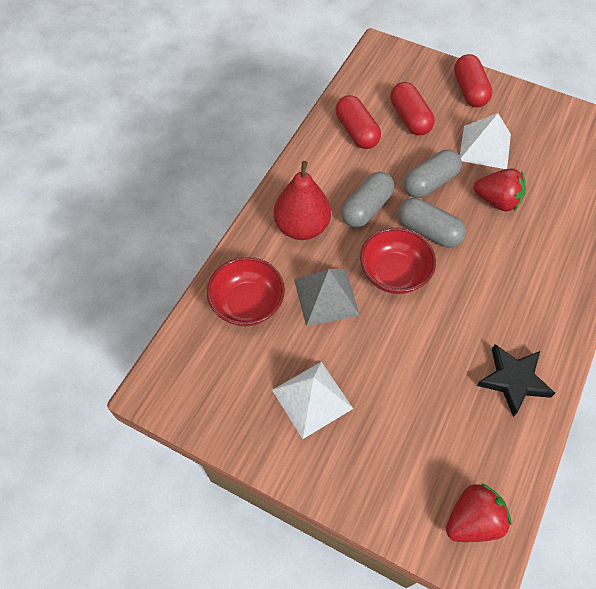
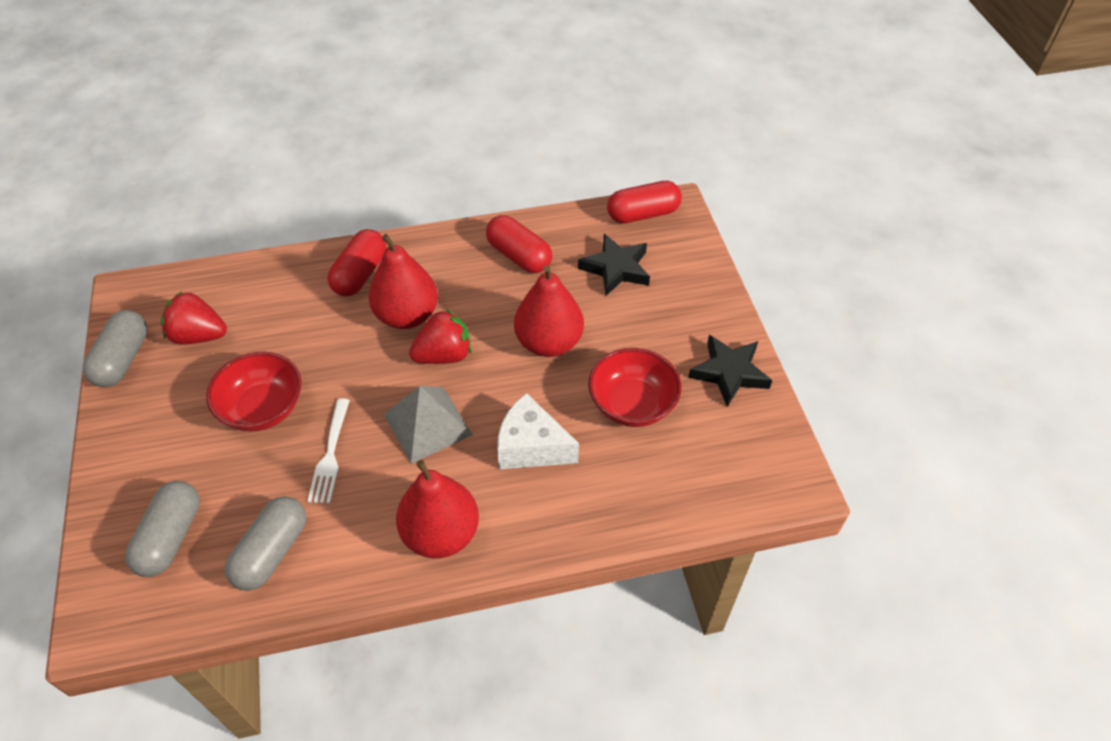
black star: [477,344,555,417] = 1 -> [578,234,650,296] [688,335,772,407] = 2
red pear: [274,161,331,240] = 1 -> [368,234,438,329] [396,460,479,558] [514,265,584,357] = 3
white cheese: none = 0 -> [497,393,579,469] = 1
white fork: none = 0 -> [307,398,350,503] = 1
white pyramid: [272,362,353,439] [460,113,511,169] = 2 -> none = 0

